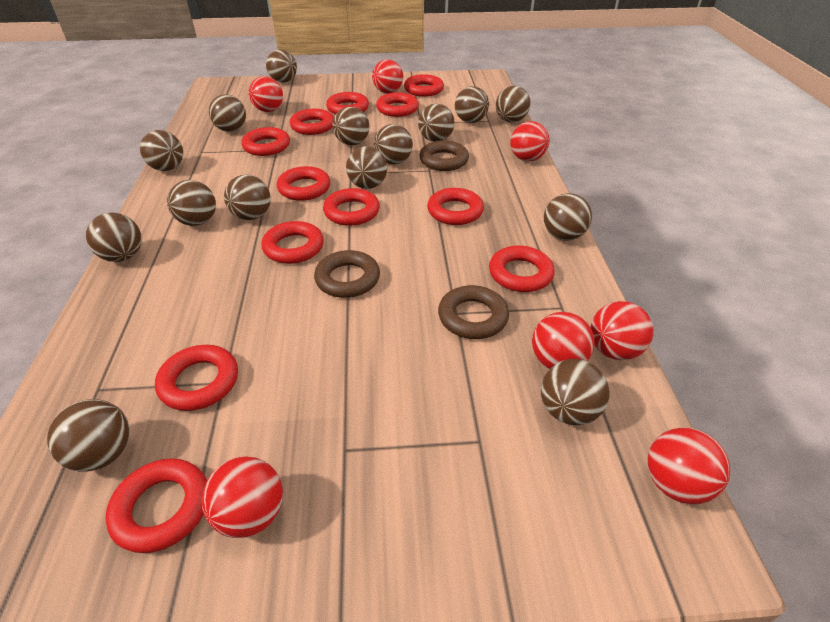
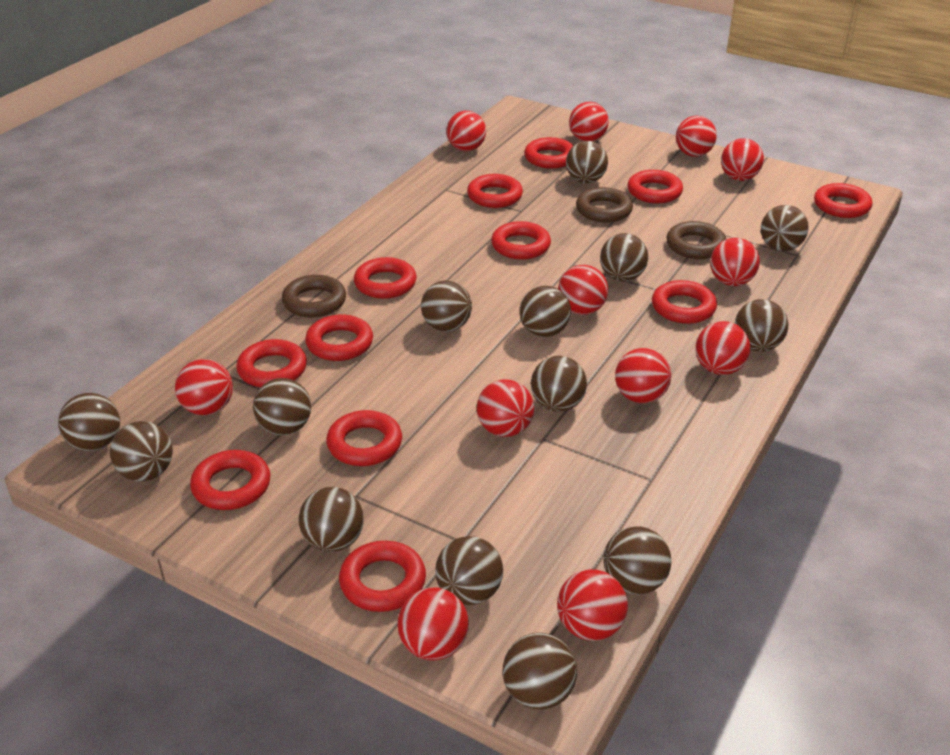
brown ball: [47,399,129,472] [86,213,142,262] [140,130,183,171] [167,180,216,226] [209,94,246,132] [224,175,271,220] [266,49,297,82] [333,107,369,145] [346,146,387,189] [374,124,413,165] [418,103,455,142] [455,86,489,123] [496,86,530,122] [541,359,610,425] [544,193,592,241] = 15 -> [58,393,120,451] [110,421,173,482] [253,378,311,435] [299,487,364,552] [421,281,472,332] [435,536,503,605] [503,633,577,709] [519,286,571,337] [531,356,587,412] [566,141,608,183] [600,233,649,281] [603,527,671,595] [735,299,788,352] [761,205,809,251] = 14
red ball: [202,456,283,538] [249,76,283,112] [372,59,403,93] [510,121,550,161] [532,312,595,369] [590,301,653,360] [648,427,730,504] = 7 -> [175,359,233,415] [397,587,469,661] [446,111,486,151] [477,379,534,437] [557,569,628,641] [558,265,608,315] [569,102,609,141] [615,348,671,404] [676,116,717,157] [695,321,751,375] [710,238,760,286] [721,138,764,181] = 12

